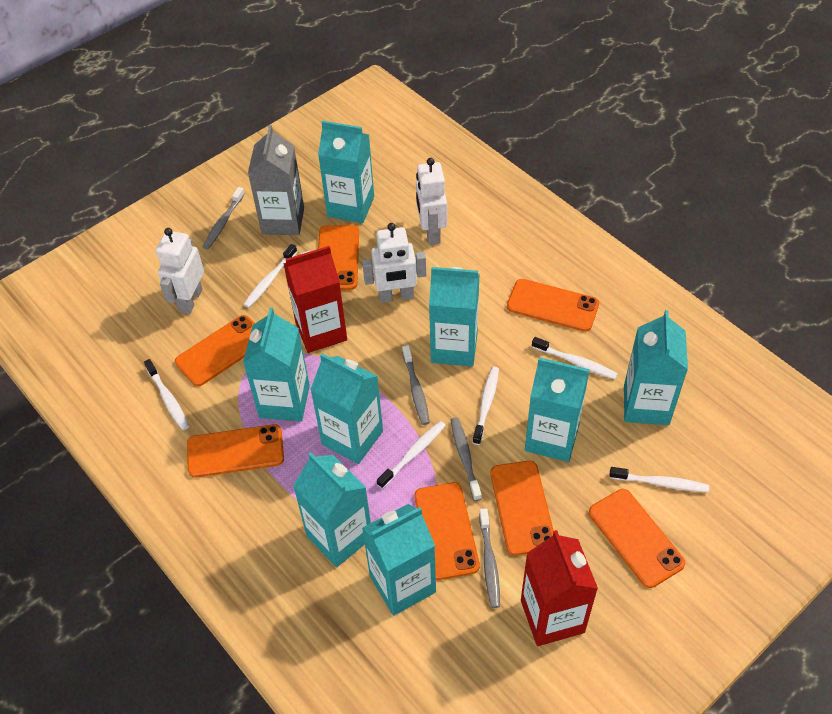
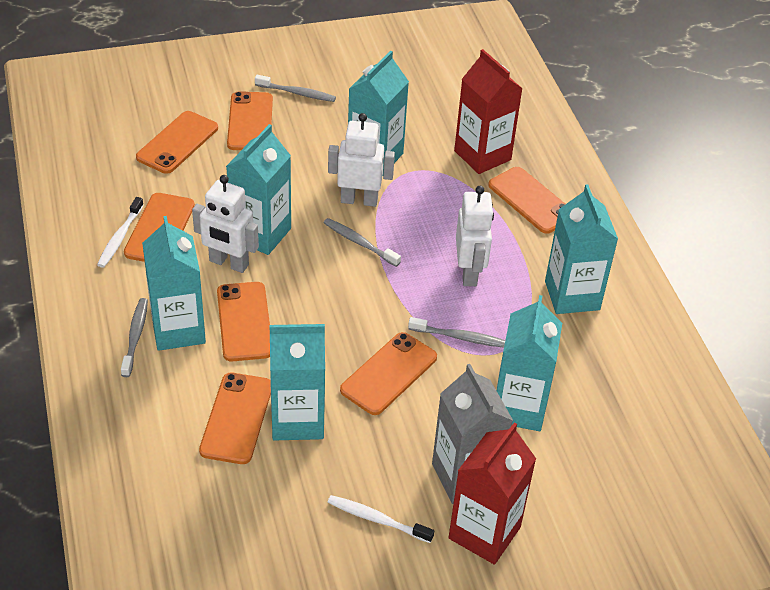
turquoise carton: [243,308,310,422] [293,452,371,568] [310,354,383,464] [318,121,374,223] [362,504,436,616] [429,267,480,367] [525,358,590,462] [624,310,688,425] = 8 -> [142,216,206,351] [226,124,291,255] [270,324,325,440] [348,51,409,173] [496,295,562,431] [545,185,618,314] = 6
white toothbrush: [144,359,189,430] [243,244,297,308] [377,421,446,489] [473,367,499,445] [532,337,618,379] [609,467,709,492] = 6 -> [97,197,144,268] [327,495,434,543] = 2

